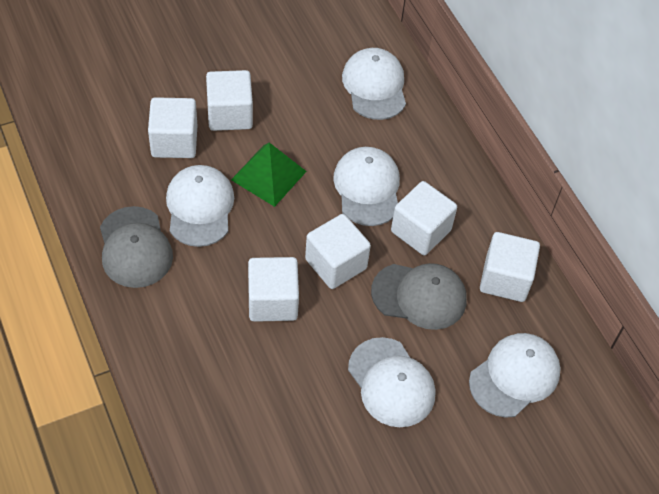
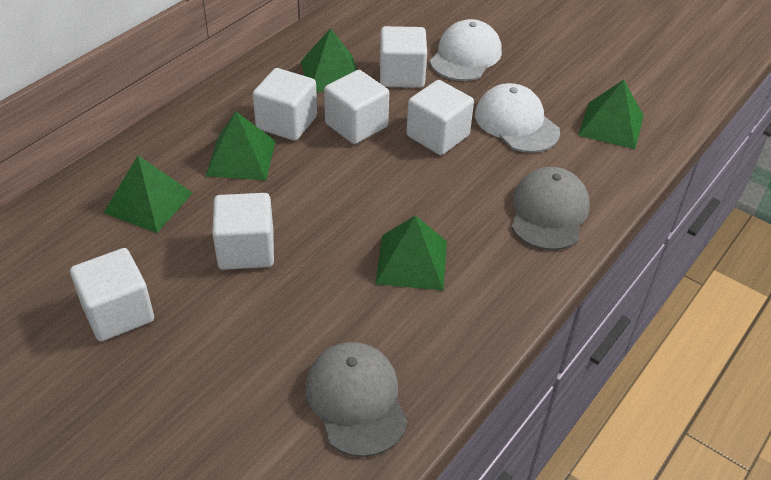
green pyramid: [231,143,307,207] = 1 -> [104,156,193,233] [206,111,276,180] [301,28,357,92] [375,215,447,290] [578,80,644,149] = 5
white cap: [166,165,234,247] [333,147,400,226] [342,48,406,120] [348,337,435,427] [469,333,561,418] = 5 -> [430,19,502,81] [475,83,560,153] = 2

